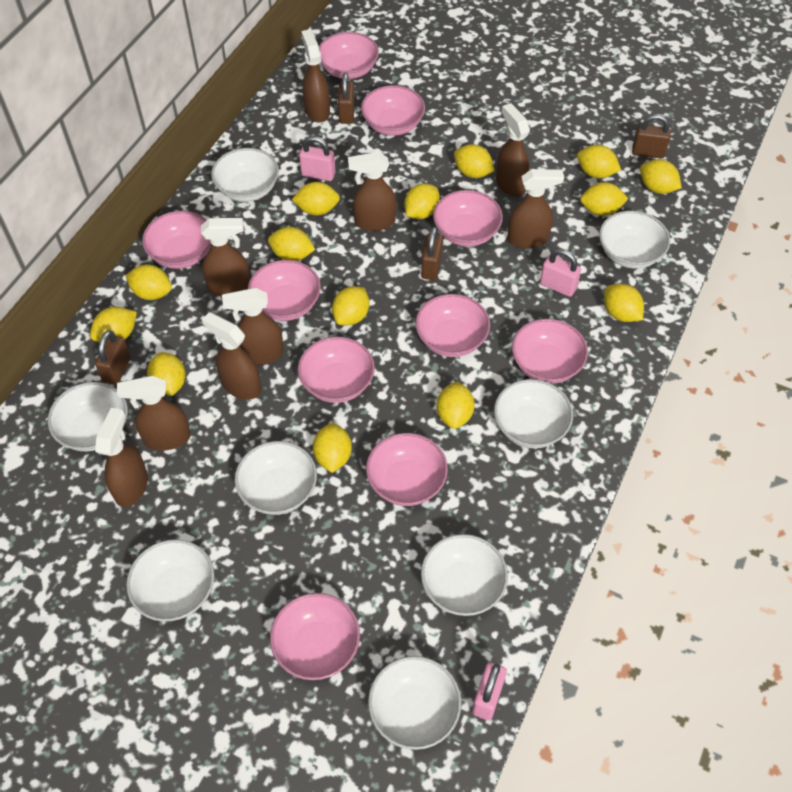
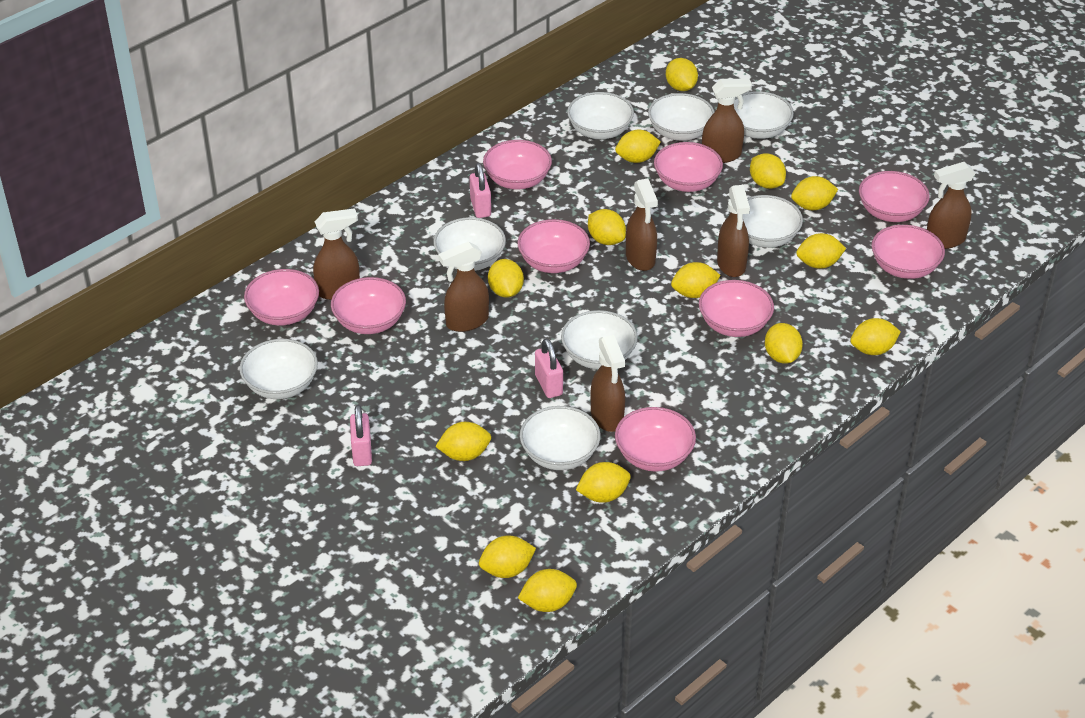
brown padlock: [95,330,131,385] [338,72,355,124] [421,227,443,280] [632,114,671,159] = 4 -> none = 0
brown spray bottle: [95,408,148,507] [117,376,191,451] [201,218,250,296] [202,312,261,400] [222,288,284,365] [301,29,330,123] [348,152,396,231] [496,103,530,197] [507,169,564,248] = 9 -> [313,208,360,300] [438,241,489,332] [590,335,625,432] [626,179,658,271] [702,78,752,163] [717,185,750,277] [927,162,975,249] = 7
pink bowl: [142,211,211,269] [248,260,321,321] [270,593,360,680] [298,337,375,403] [319,32,379,79] [361,85,425,136] [366,433,448,506] [415,294,490,357] [433,190,503,247] [512,319,588,384] = 10 -> [244,269,319,326] [331,277,406,334] [483,140,552,190] [517,219,590,273] [615,407,696,472] [654,142,723,192] [699,280,774,337] [859,171,930,222] [872,225,945,279] = 9

